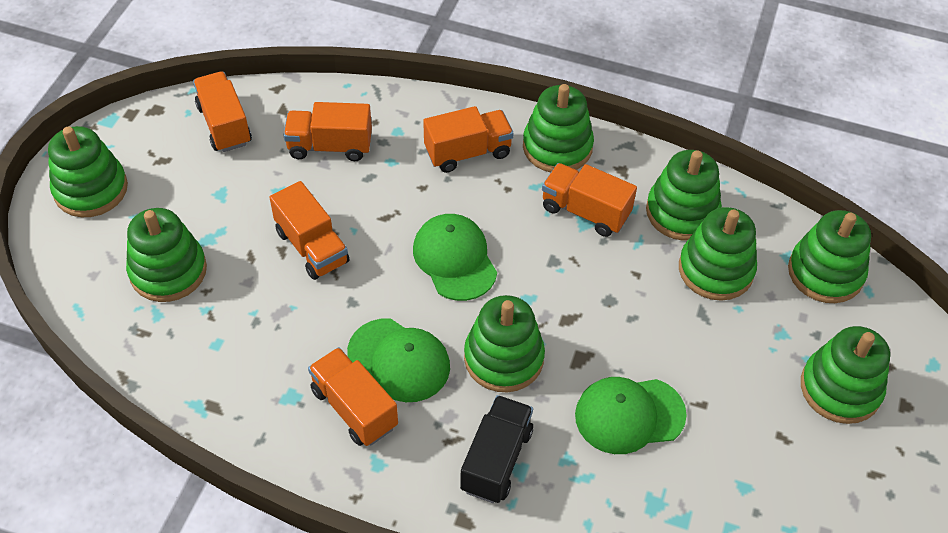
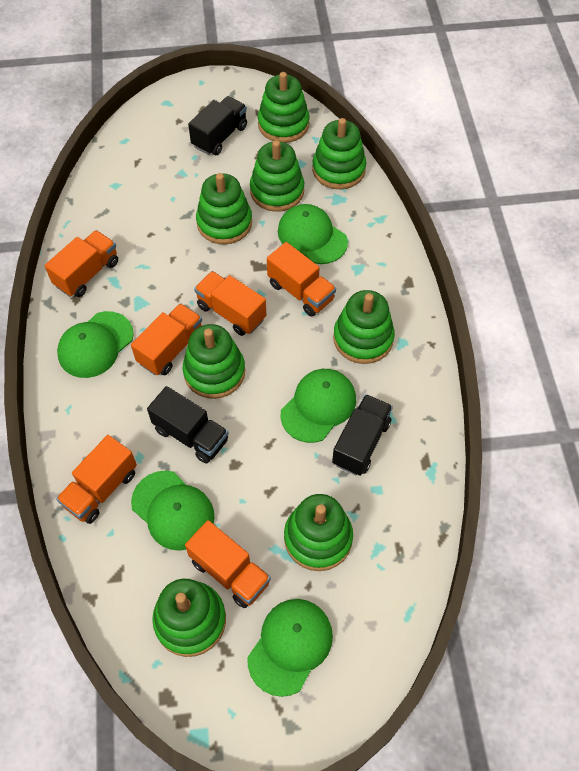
black truck: [460,395,533,503] = 1 -> [147,386,229,464] [188,96,247,155] [332,394,393,476] = 3
green cap: [347,318,450,402] [413,214,497,301] [575,377,687,454] = 3 -> [57,311,134,378] [131,471,215,551] [247,599,333,697] [278,204,348,264] [280,369,356,443] = 5

